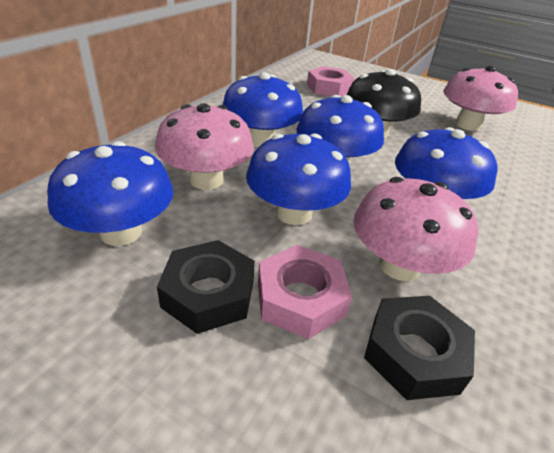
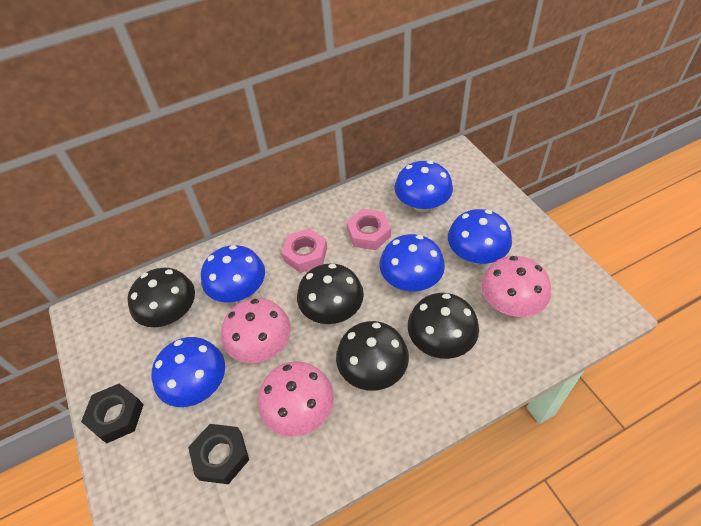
black mushroom: [347,69,421,138] = 1 -> [128,268,195,327] [297,263,364,324] [336,321,409,391] [408,293,479,359] = 4

